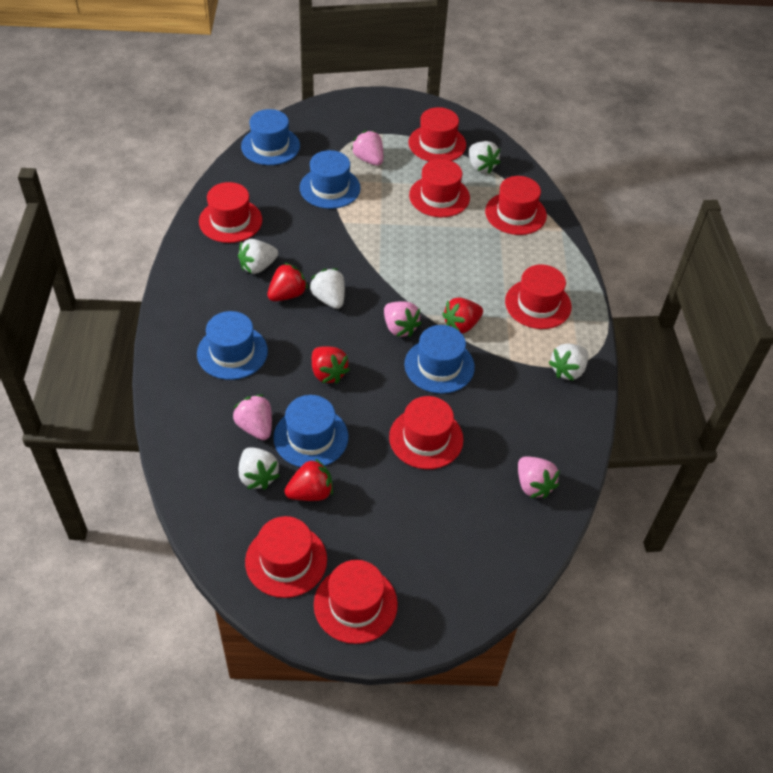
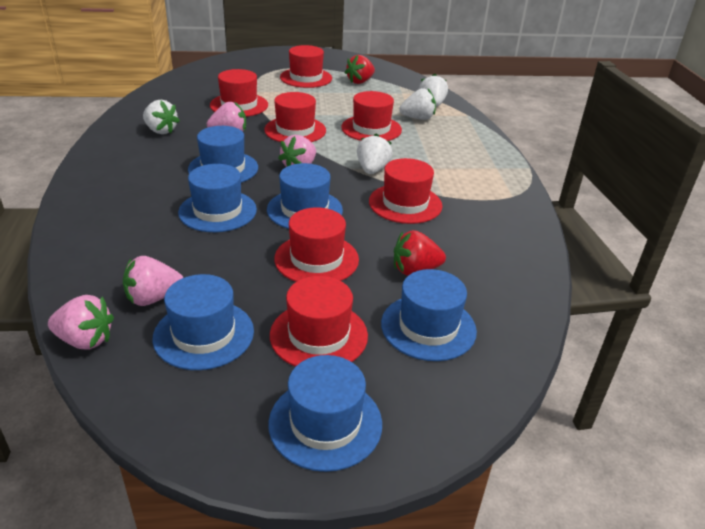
blue hat: [197,311,268,380] [241,109,300,165] [273,395,349,467] [300,150,361,209] [404,325,475,394] = 5 -> [152,274,254,370] [178,164,257,232] [188,126,258,183] [267,163,343,229] [268,355,382,472] [381,269,477,361] = 6
red hat: [199,182,262,243] [245,516,327,598] [314,560,398,644] [389,396,464,469] [408,107,466,161] [409,159,470,217] [485,176,547,235] [505,265,571,329] = 8 -> [210,69,268,117] [264,92,326,142] [270,276,368,367] [274,207,359,282] [280,45,332,88] [341,91,402,141] [369,158,442,224] = 7
red strawberry: [267,263,308,301] [285,458,333,501] [312,346,350,384] [442,298,483,333] = 4 -> [345,55,375,84] [394,230,446,276] = 2
white strawberry: [238,239,278,274] [239,447,280,490] [309,268,345,309] [469,141,500,173] [548,343,588,381] = 5 -> [143,100,180,134] [357,133,393,174] [399,88,436,120] [419,74,448,107] = 4

